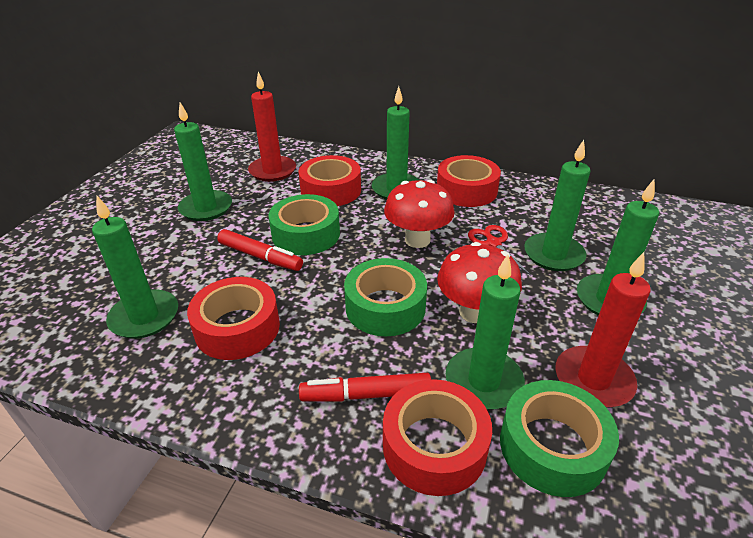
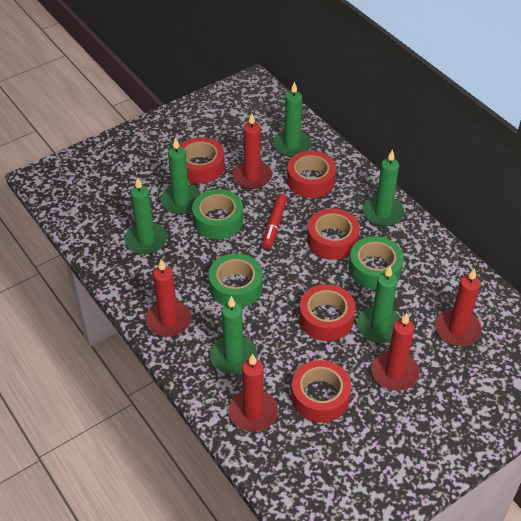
red candle: [248,72,296,182] [556,252,650,408] = 2 -> [146,259,192,337] [228,354,278,432] [232,113,272,189] [371,313,419,391] [435,268,482,346] = 5
red marker: [217,229,303,271] [299,373,431,402] = 2 -> [262,194,287,249] = 1
red mushroom: [384,180,455,248] [437,242,522,323] = 2 -> none = 0
red scissors: [468,225,531,275] = 1 -> none = 0
red tape: [187,277,280,360] [299,155,361,206] [383,379,492,496] [437,155,501,207] = 4 -> [179,137,225,184] [287,151,336,198] [291,360,351,423] [299,284,355,341] [307,208,360,260] = 5

